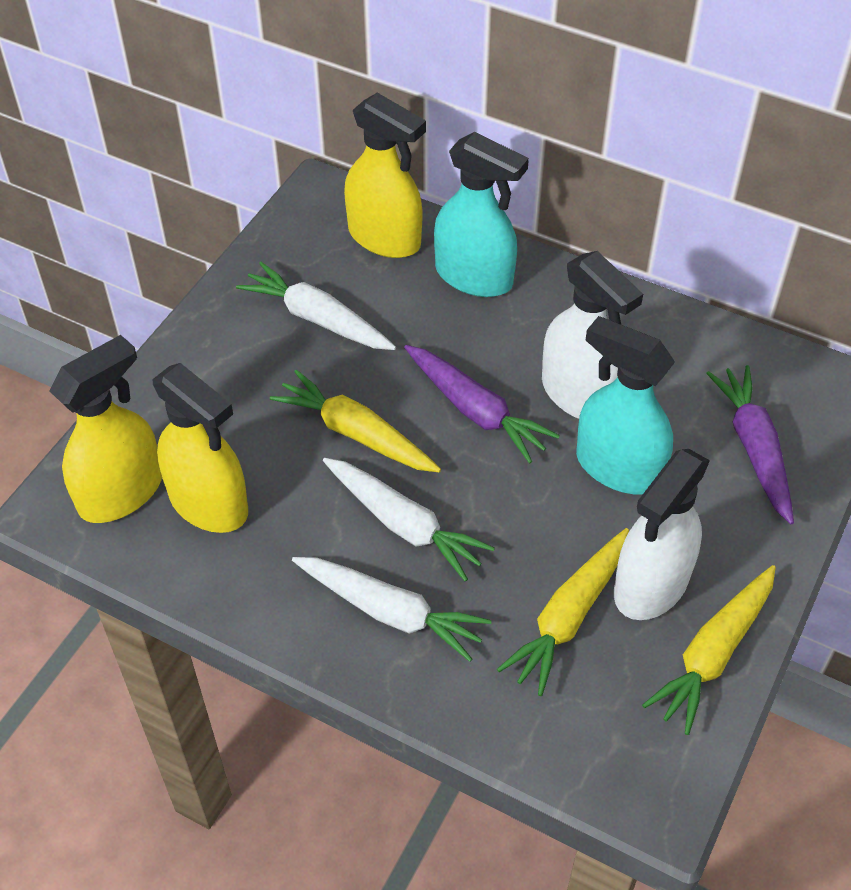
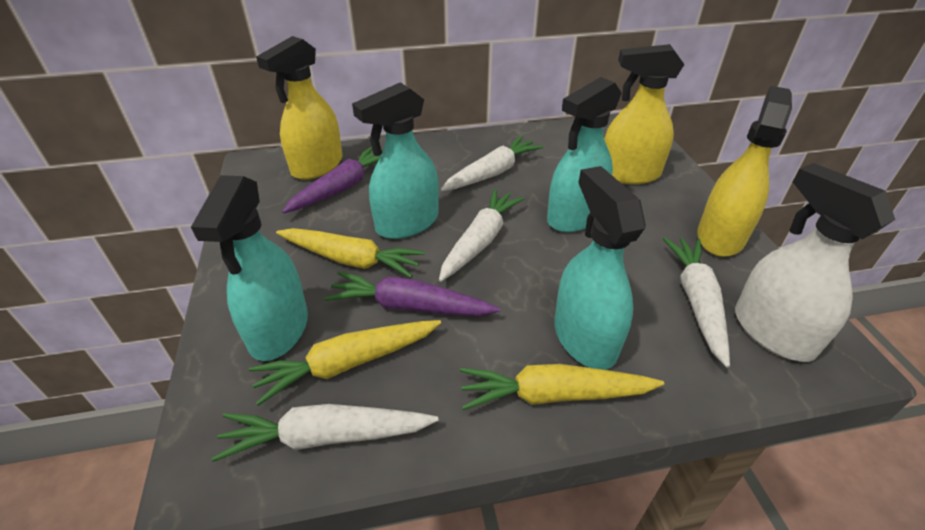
turquoise spray bottle: [434,132,529,297] [576,316,675,495] = 2 -> [191,175,308,361] [352,82,439,239] [547,77,622,232] [554,166,646,370] = 4
white carrot: [236,262,396,350] [292,557,492,662] [323,458,495,582] = 3 -> [211,404,439,462] [439,189,525,282] [440,136,544,191] [663,237,730,368] = 4
white spray bottle: [542,251,643,419] [614,449,710,620] = 2 -> [735,163,895,362] = 1

